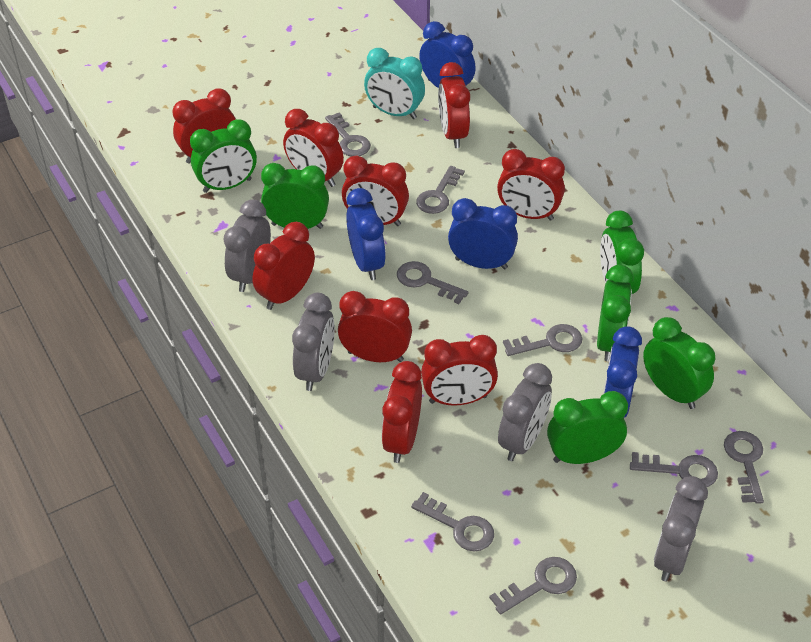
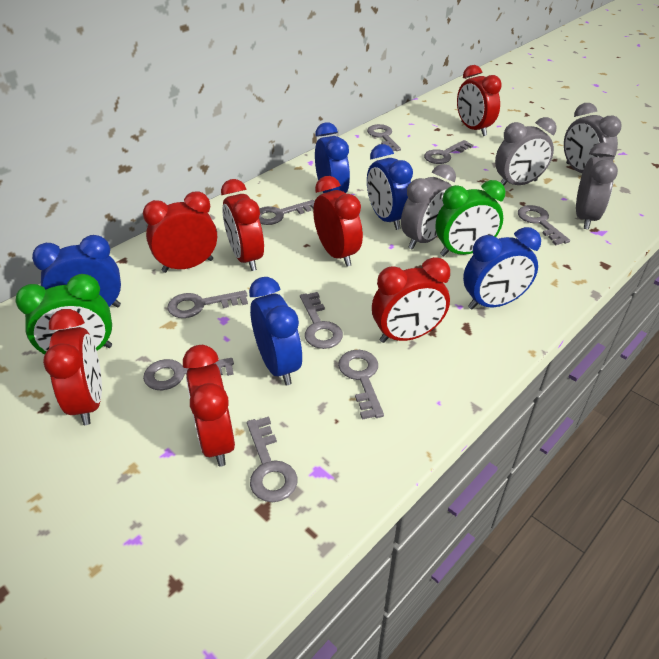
blue clock: [346,188,386,280] [419,21,476,88] [448,198,518,269] [603,326,642,418] = 4 -> [32,235,121,307] [249,277,302,385] [315,122,350,193] [367,144,413,230] [463,227,541,309] = 5
green clock: [190,119,257,193] [261,163,329,229] [547,391,628,464] [597,265,634,362] [600,211,644,294] [643,317,715,409] = 6 -> [15,274,112,354] [436,180,505,256] = 2
grey key: [325,112,371,156] [397,261,469,304] [411,492,494,552] [416,166,465,214] [489,557,577,615] [503,324,582,356] [630,452,718,487] [724,431,764,504] = 8 -> [143,358,234,390] [167,290,248,318] [247,416,297,502] [259,200,315,225] [300,292,343,349] [338,350,384,420] [367,124,401,151] [424,140,473,164] [518,205,570,245] = 9
red clock: [172,89,236,164] [253,222,315,310] [283,109,344,187] [338,291,412,362] [342,155,409,226] [382,361,422,463] [421,335,498,406] [438,62,470,148] [497,149,565,221] = 9 -> [43,309,102,425] [143,191,217,273] [183,345,235,467] [221,179,264,271] [313,176,363,267] [372,257,450,343] [457,65,502,136] = 7
turquoise clock: [364,48,425,119] = 1 -> none = 0

